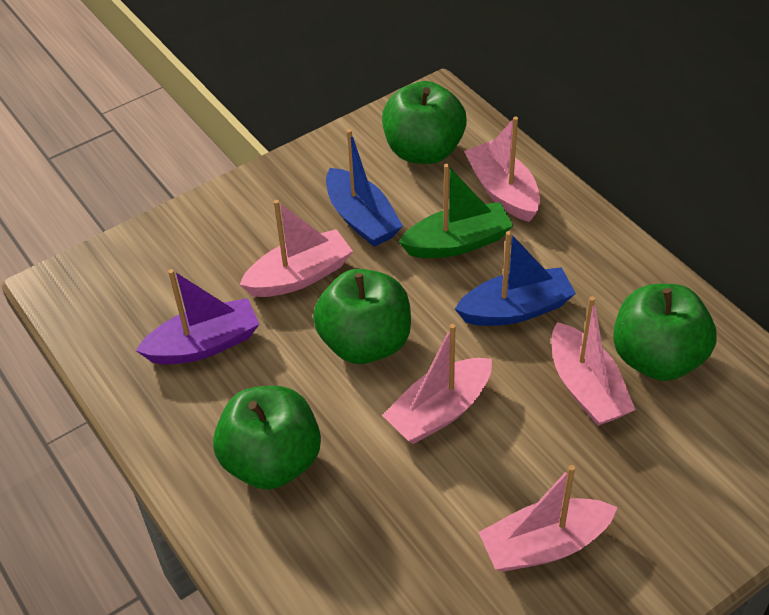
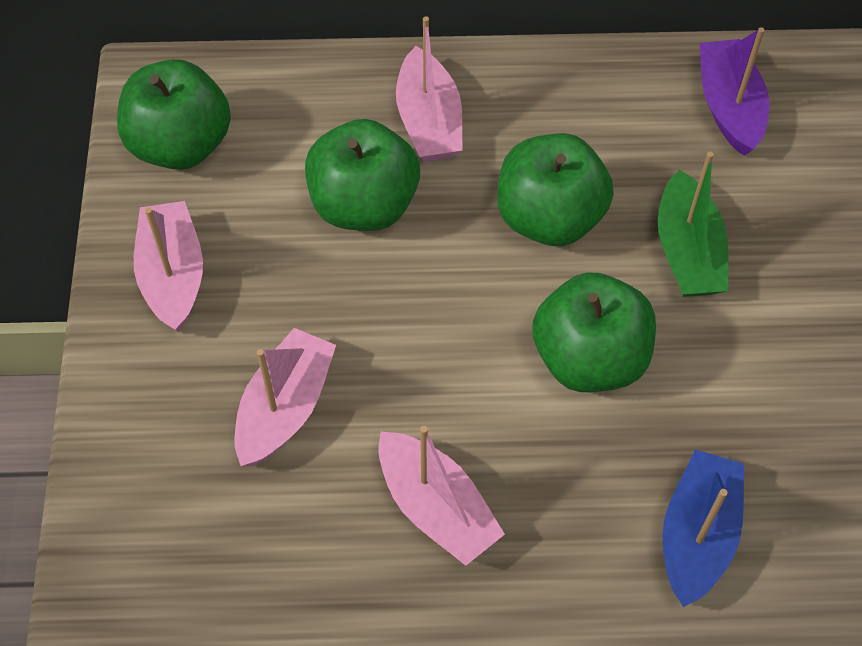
blue boat: [326,129,403,247] [455,231,576,326] = 2 -> [662,449,744,607] = 1
pink boat: [239,200,353,297] [382,324,492,444] [464,116,540,222] [479,465,618,572] [551,296,636,426] = 5 -> [134,201,203,332] [234,328,336,466] [378,426,505,566] [396,16,463,162] = 4

